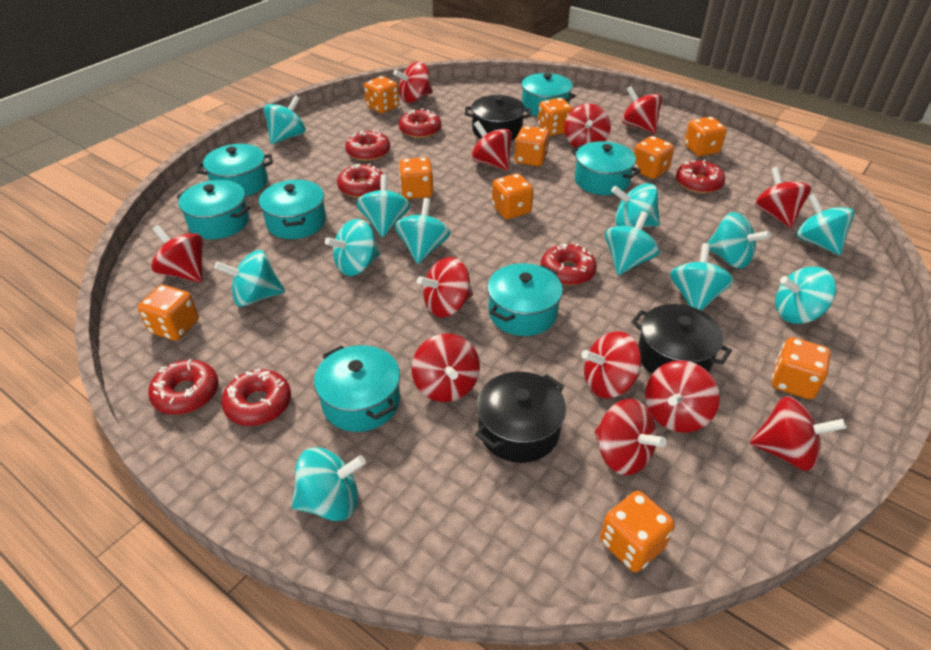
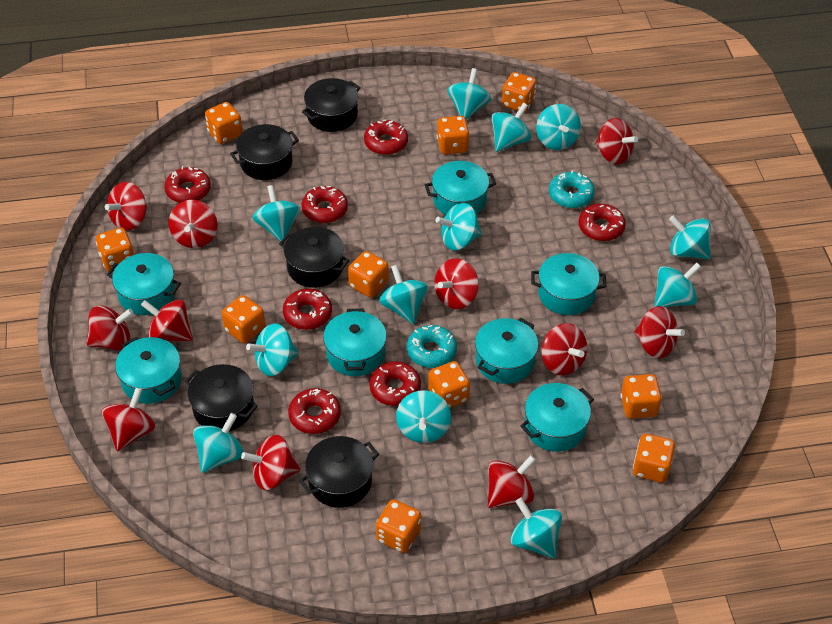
black pot: [465,95,531,140] [475,372,566,463] [631,304,732,374] = 3 -> [185,364,258,431] [230,124,299,180] [279,227,350,288] [299,436,379,508] [302,78,361,132] = 5
red spinning top: [151,225,204,283] [394,62,433,103] [412,334,480,402] [417,257,473,318] [471,121,512,171] [564,103,611,148] [581,331,641,398] [594,399,667,475] [622,86,662,133] [645,360,720,433] [750,396,847,471] [755,167,811,228] = 12 -> [87,305,134,351] [102,388,155,451] [105,182,147,231] [141,299,193,341] [169,200,217,248] [241,435,300,490] [434,259,479,309] [488,455,536,508] [541,323,587,376] [595,118,638,165] [634,306,685,358] = 11
turquoise donut: none = 0 -> [407,325,457,368] [549,170,595,208] = 2

